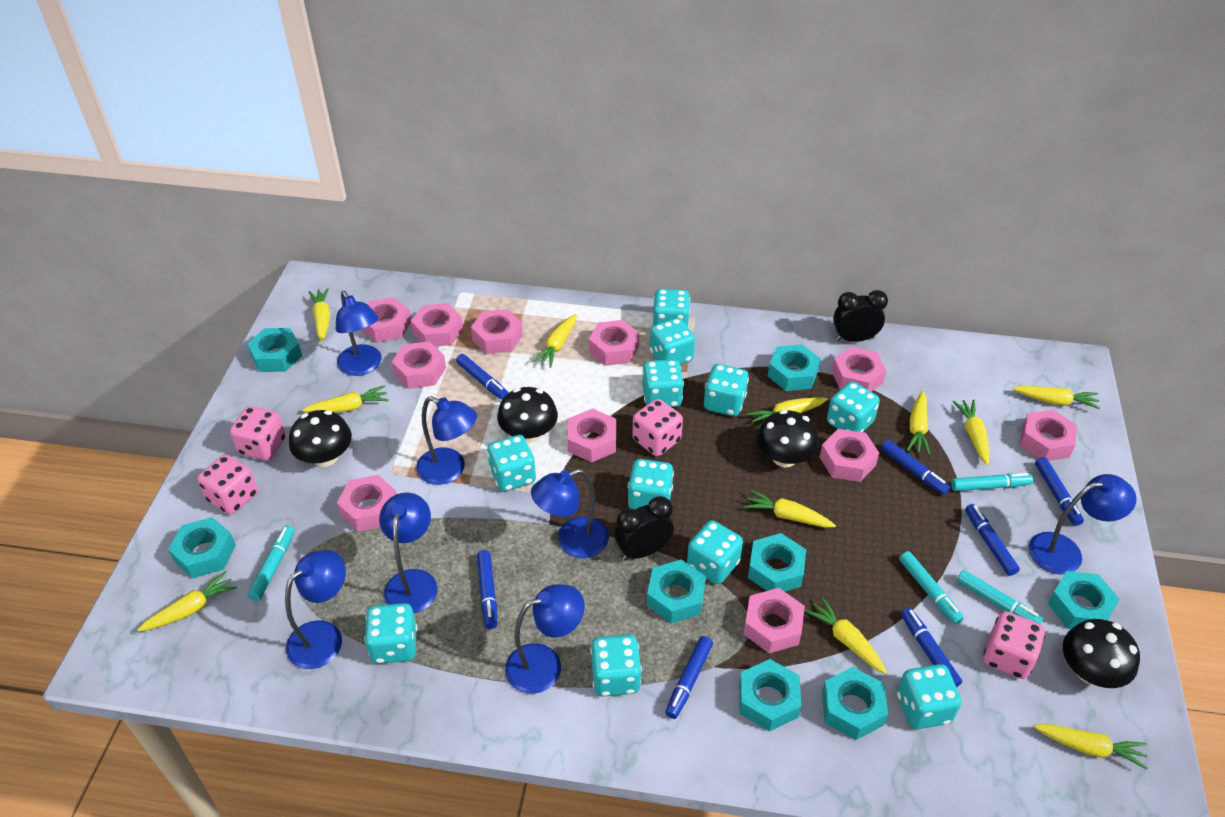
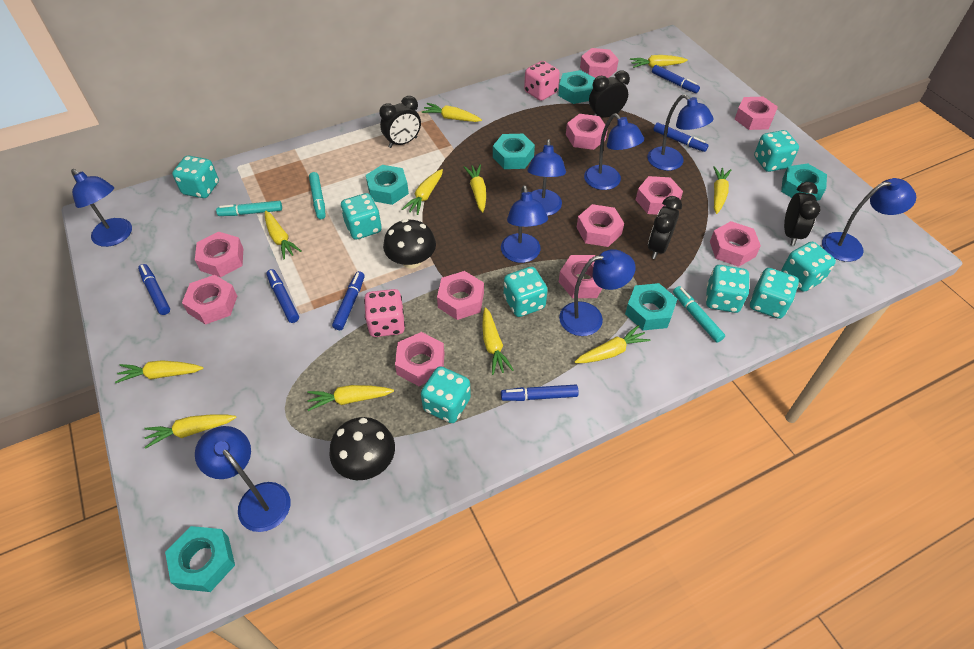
black clock: [614,496,674,560] [833,290,888,342] = 2 -> [380,96,421,148] [589,71,630,118] [648,196,682,259] [784,182,820,246] = 4
black mushroom: [289,410,352,467] [497,387,558,443] [757,410,819,467] [1063,619,1140,688] = 4 -> [329,417,395,480] [383,219,436,269] = 2
blue lamp: [285,550,346,669] [336,291,381,376] [379,492,437,614] [416,396,477,485] [505,584,585,694] [531,469,609,558] [1029,474,1137,574] = 7 -> [71,169,132,247] [195,426,291,532] [501,185,548,263] [527,139,566,216] [559,249,635,336] [584,113,644,190] [647,94,714,171] [822,178,916,262] = 8
blue marker: [456,354,509,400] [477,550,497,629] [665,636,713,719] [881,440,950,495] [901,607,962,687] [965,504,1020,576] [1035,457,1084,526] = 7 -> [138,264,170,315] [266,269,299,323] [332,271,365,330] [501,385,579,401] [652,65,700,93] [653,122,709,152] = 6
pink dice: [198,455,258,515] [230,406,286,460] [633,399,683,456] [983,611,1045,679] = 4 -> [364,289,405,337] [524,61,560,101] = 2
turquoise dice: [364,603,417,664] [487,435,536,492] [590,635,642,696] [628,459,674,510] [642,359,684,407] [650,318,695,365] [652,289,690,328] [687,520,743,584] [704,364,749,416] [827,382,880,432] [897,664,962,729] = 11 -> [172,156,219,198] [341,193,382,240] [421,367,471,423] [504,267,548,317] [706,265,750,313] [750,268,799,319] [754,130,799,172] [781,242,836,292] = 8
turquoise marker: [248,525,295,601] [899,551,964,624] [951,473,1033,491] [957,570,1043,624] = 4 -> [216,201,282,216] [309,172,326,219] [673,286,725,343] = 3
turquoise nut: [168,517,236,578] [247,328,302,372] [647,559,706,623] [739,659,801,731] [748,533,806,592] [768,344,821,391] [822,667,888,740] [1048,571,1119,629] = 8 -> [165,526,235,592] [366,165,409,205] [493,134,535,169] [558,70,595,104] [625,283,677,330] [781,163,827,200] = 6

